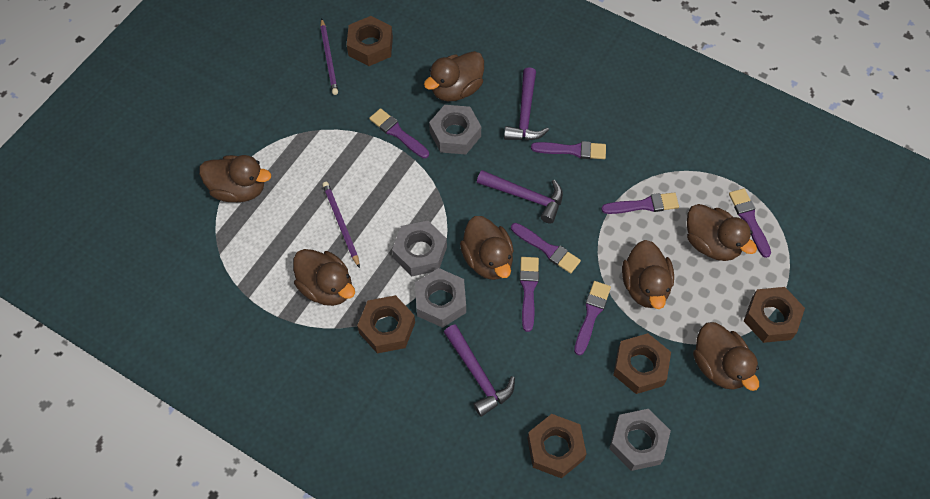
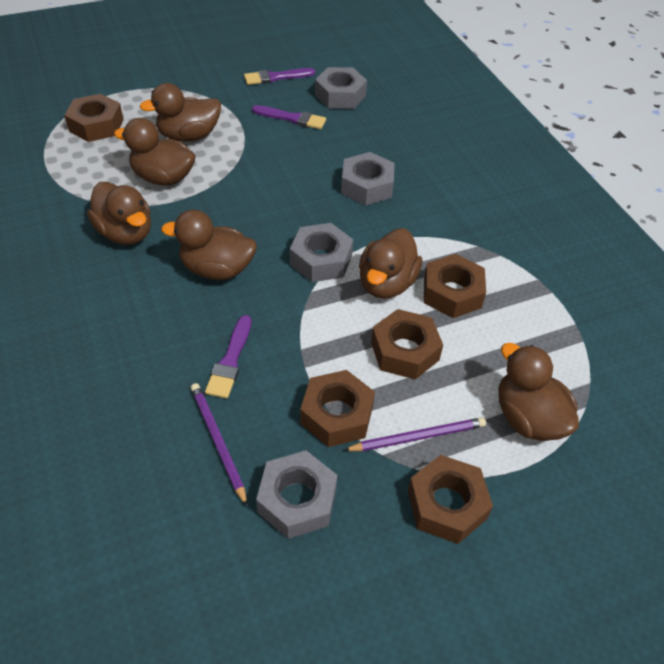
brown duck: [199,155,271,202] [293,249,355,306] [424,51,484,101] [460,216,514,280] [622,240,674,309] [687,204,757,261] [693,322,759,391] = 7 -> [87,182,151,245] [114,118,196,185] [140,83,221,142] [161,210,257,280] [359,228,422,299] [498,343,579,441] = 6
purple brush: [369,108,429,158] [511,223,581,274] [520,257,539,332] [531,141,606,159] [574,281,611,356] [601,193,679,214] [729,188,771,258] = 7 -> [205,315,252,398] [244,68,315,85] [252,105,326,129] = 3
purple hammer: [444,324,515,417] [477,170,563,224] [504,67,549,140] = 3 -> none = 0

